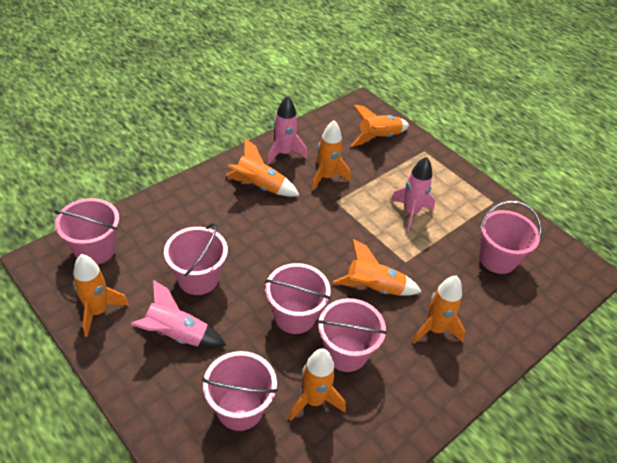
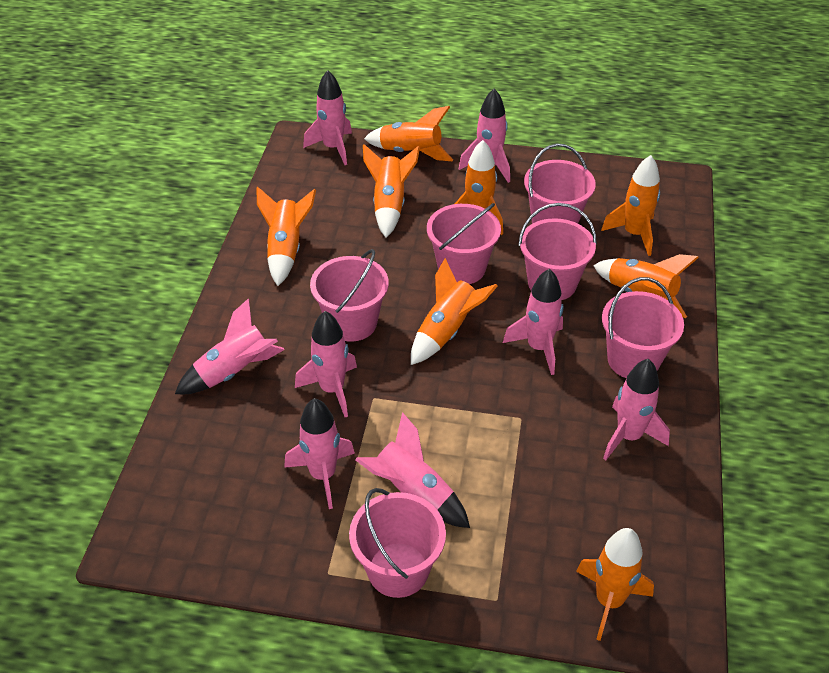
orange rocket: [73,254,129,337] [225,138,300,197] [289,348,346,421] [311,120,351,191] [333,239,422,296] [351,105,409,146] [412,276,465,344] = 7 -> [257,187,316,286] [363,144,420,238] [364,106,453,161] [411,258,498,365] [455,140,503,235] [576,528,654,641] [593,254,699,319] [601,155,660,256] = 8
pink rocket: [131,280,226,348] [267,96,307,165] [390,157,435,231] = 3 -> [175,298,285,394] [284,398,355,509] [295,311,357,417] [303,70,352,165] [355,412,470,528] [458,88,510,183] [503,268,563,375] [603,359,670,460] = 8

